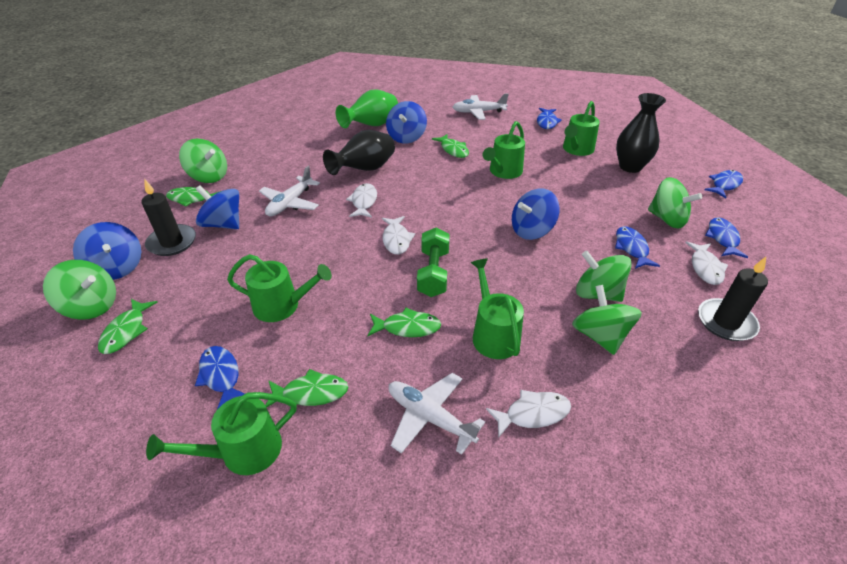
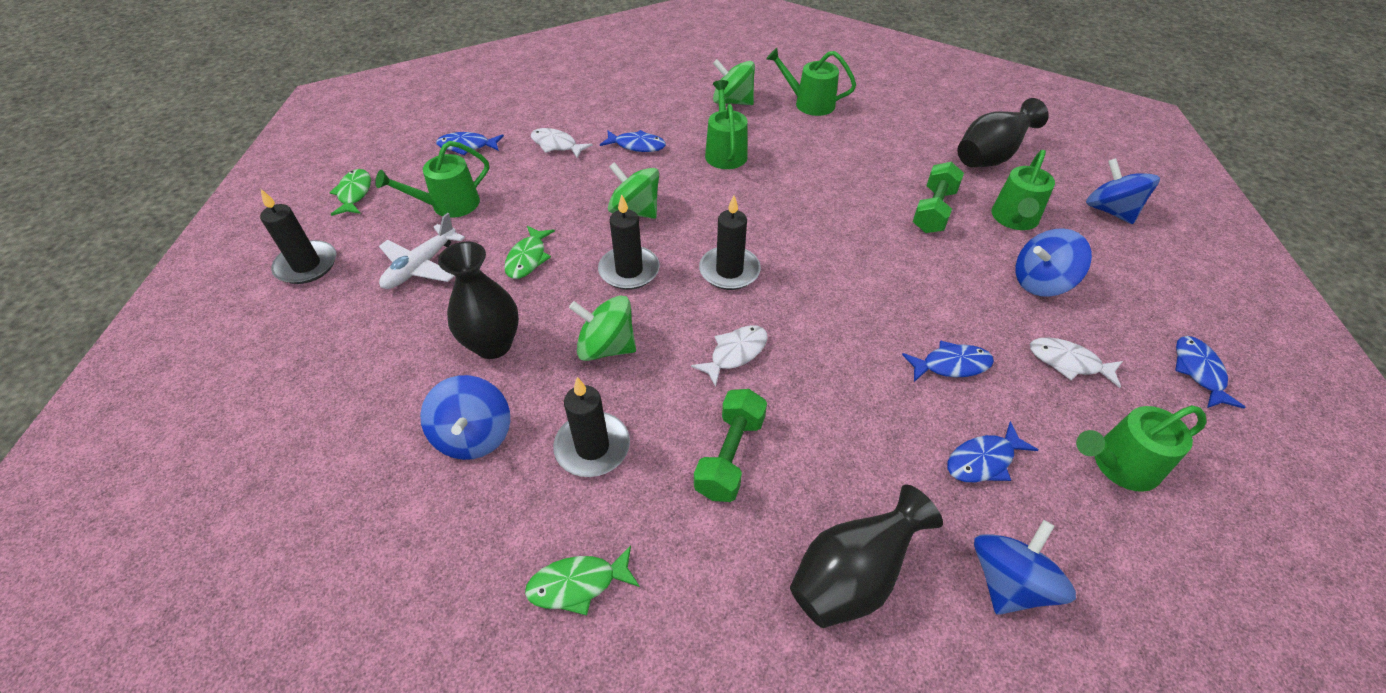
black candle: [141,180,196,256] [698,257,768,341] = 2 -> [260,189,336,284] [553,377,630,477] [598,194,660,290] [699,195,761,290] = 4
black vase: [323,130,395,175] [616,93,666,173] = 2 -> [438,242,519,359] [790,484,943,628] [957,98,1049,167] = 3
green dumbbell: [417,228,450,297] = 1 -> [694,389,767,502] [913,162,964,233] = 2
green fish: [98,299,158,354] [166,187,221,207] [265,369,348,408] [368,308,441,337] [432,134,469,158] = 5 -> [329,169,371,216] [504,226,555,279] [525,545,640,615] = 3
green spinning top: [43,260,116,320] [179,139,227,183] [572,285,642,355] [576,251,632,302] [648,177,702,228] = 5 -> [569,295,636,361] [608,162,659,219] [713,59,755,105] = 3
green vase: [336,90,398,128] = 1 -> none = 0
white fish: [346,183,377,218] [382,216,415,255] [486,390,571,438] [685,241,728,285] = 4 -> [531,128,592,159] [691,325,768,387] [1030,337,1123,388] = 3
white plane: [259,166,320,217] [389,373,485,455] [453,93,509,120] = 3 -> [379,213,465,289] = 1

